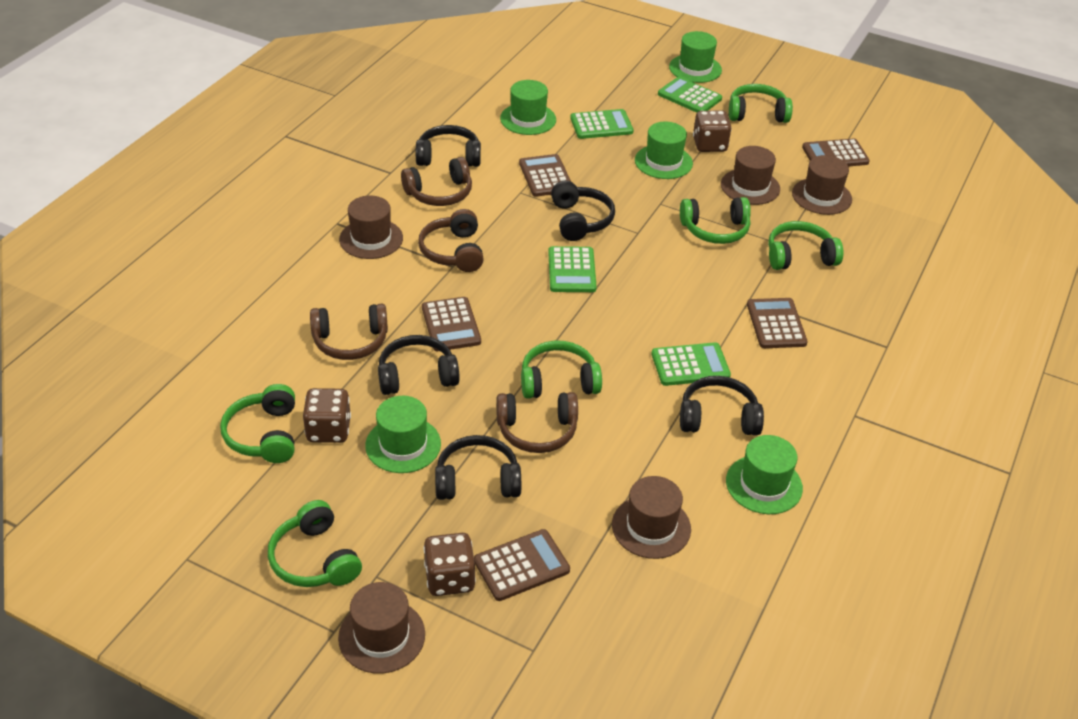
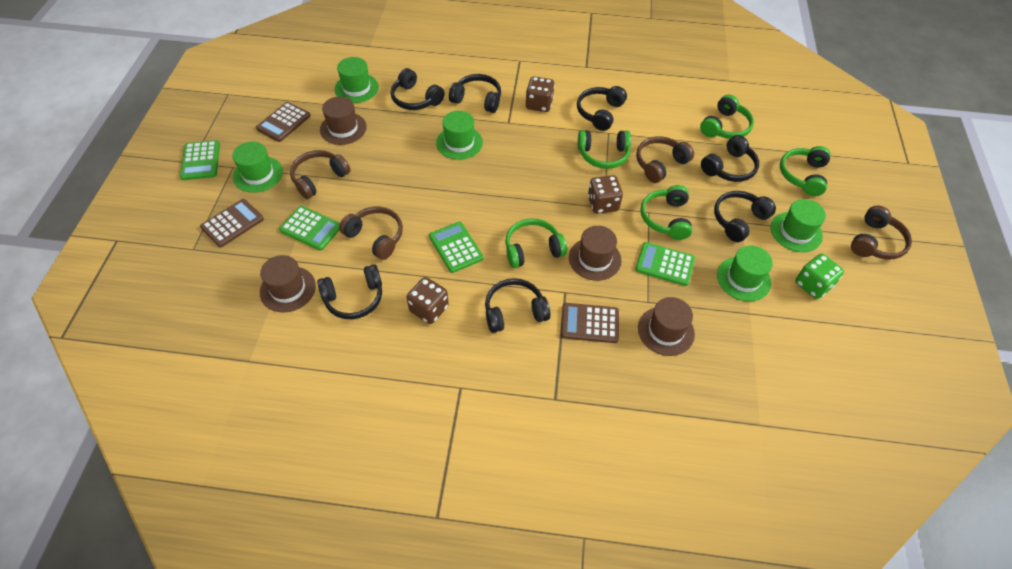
black headphones: [378,335,460,395] [416,125,481,167] [435,435,521,500] [551,181,615,241] [680,376,764,436] = 5 -> [317,264,382,319] [390,68,445,110] [449,74,501,113] [485,278,550,333] [577,86,627,131] [701,135,759,182] [714,191,776,242] = 7
brown calculator: [422,297,481,351] [474,529,570,601] [519,154,571,197] [747,298,808,348] [802,138,870,167] = 5 -> [200,199,264,247] [256,102,311,142] [561,303,619,343] = 3
brown hat: [338,582,425,674] [339,195,403,259] [612,476,691,559] [721,146,780,205] [792,155,852,215] = 5 -> [260,255,316,312] [320,97,367,145] [569,226,622,281] [638,297,695,356] = 4
green dice: none = 0 -> [795,254,844,299] = 1
green headphones: [220,384,295,463] [268,500,362,587] [521,341,602,399] [680,197,751,244] [729,84,793,123] [768,221,843,270] = 6 -> [505,218,567,268] [578,130,631,169] [640,185,692,240] [700,95,754,139] [780,146,831,196] = 5

